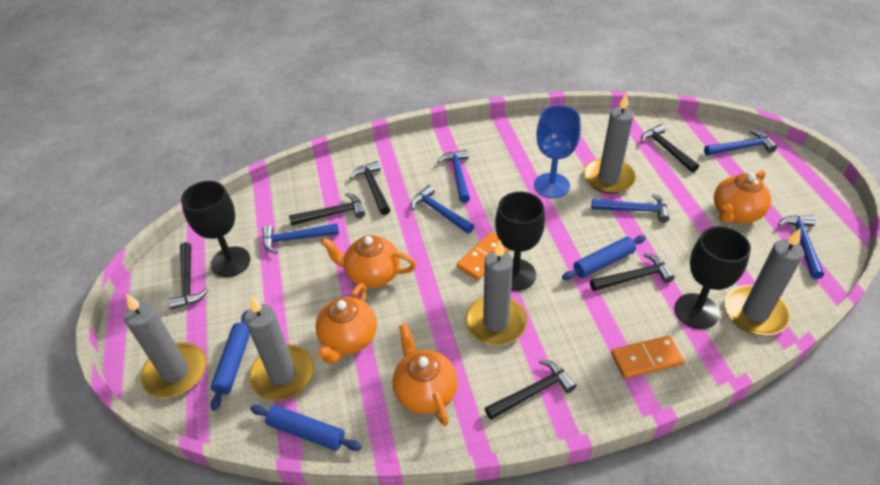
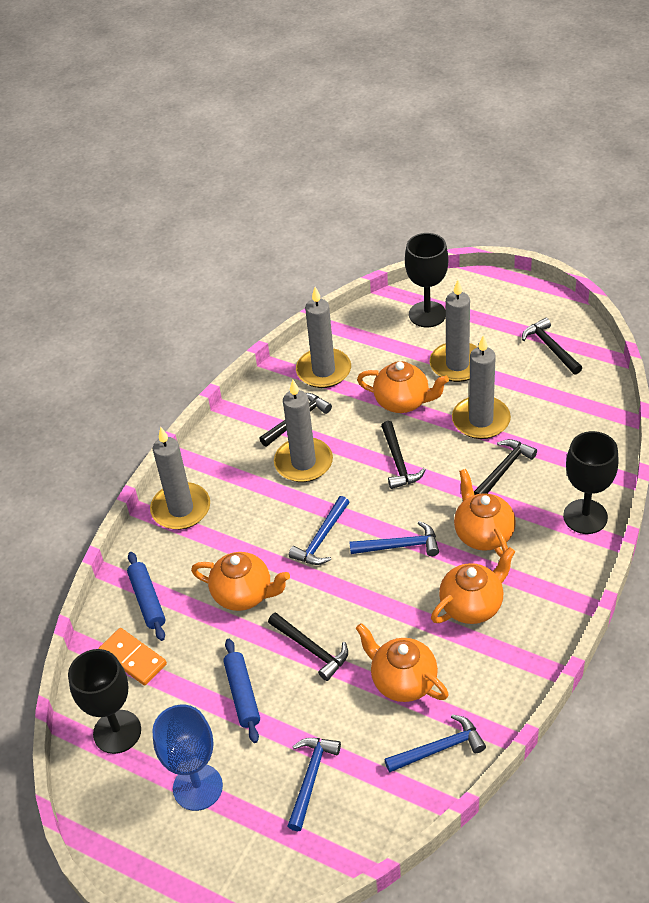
black hammer: [168,242,209,309] [289,193,365,226] [350,161,390,215] [485,360,577,420] [590,253,675,291] [641,124,699,172] = 6 -> [259,393,332,447] [268,613,348,681] [381,421,426,489] [474,439,537,495] [522,318,582,375] = 5
blue hammer: [262,223,339,254] [411,185,474,234] [437,149,470,203] [591,193,669,223] [704,130,777,156] [778,215,824,279] = 6 -> [288,738,341,831] [289,496,349,565] [349,521,439,556] [384,714,486,773] = 4
blue rolling pin: [210,310,250,411] [250,405,362,451] [562,235,646,280] = 3 -> [127,552,165,641] [223,639,260,743] = 2
orange domino: [457,232,509,280] [611,335,684,379] = 2 -> [98,628,167,685] = 1
orange teapot: [315,283,377,364] [321,235,416,288] [393,323,458,426] [714,170,771,223] = 4 -> [191,552,290,611] [356,623,449,702] [357,361,449,413] [431,547,515,624] [454,469,516,557] = 5

